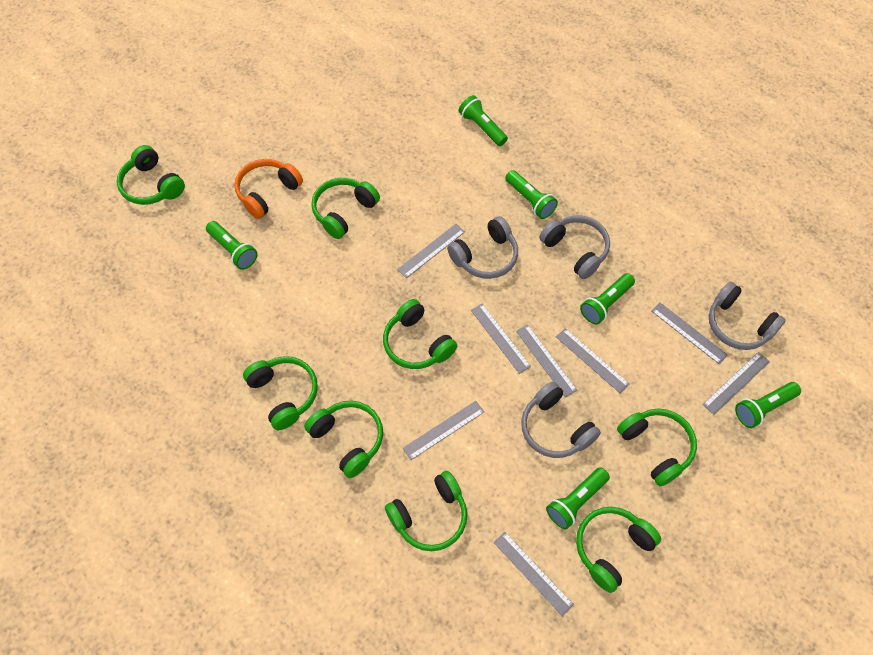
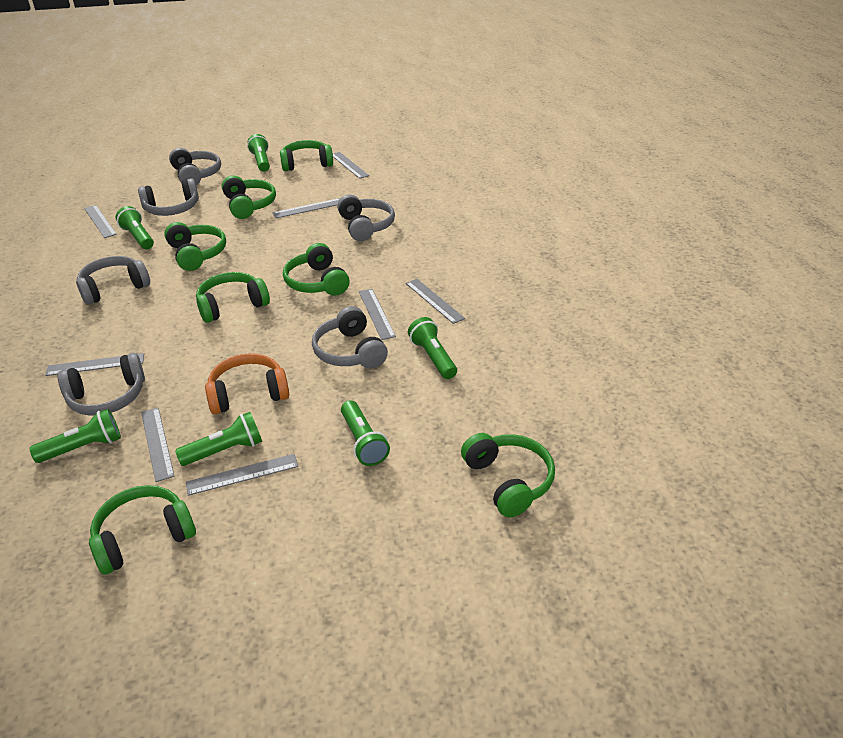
green headphones: [117,145,185,205] [243,356,318,430] [304,401,383,478] [311,178,380,239] [383,299,457,369] [385,471,467,551] [576,507,661,593] [617,409,697,486] = 8 -> [89,485,196,575] [164,222,226,271] [196,272,270,323] [222,175,276,219] [280,140,333,171] [283,243,350,296] [461,433,555,517] = 7
grey headphones: [447,216,518,279] [521,382,601,458] [539,215,610,279] [709,282,786,350] = 4 -> [58,353,145,416] [76,256,150,305] [138,178,199,216] [169,148,221,185] [312,306,388,369] [337,195,395,241] = 6

